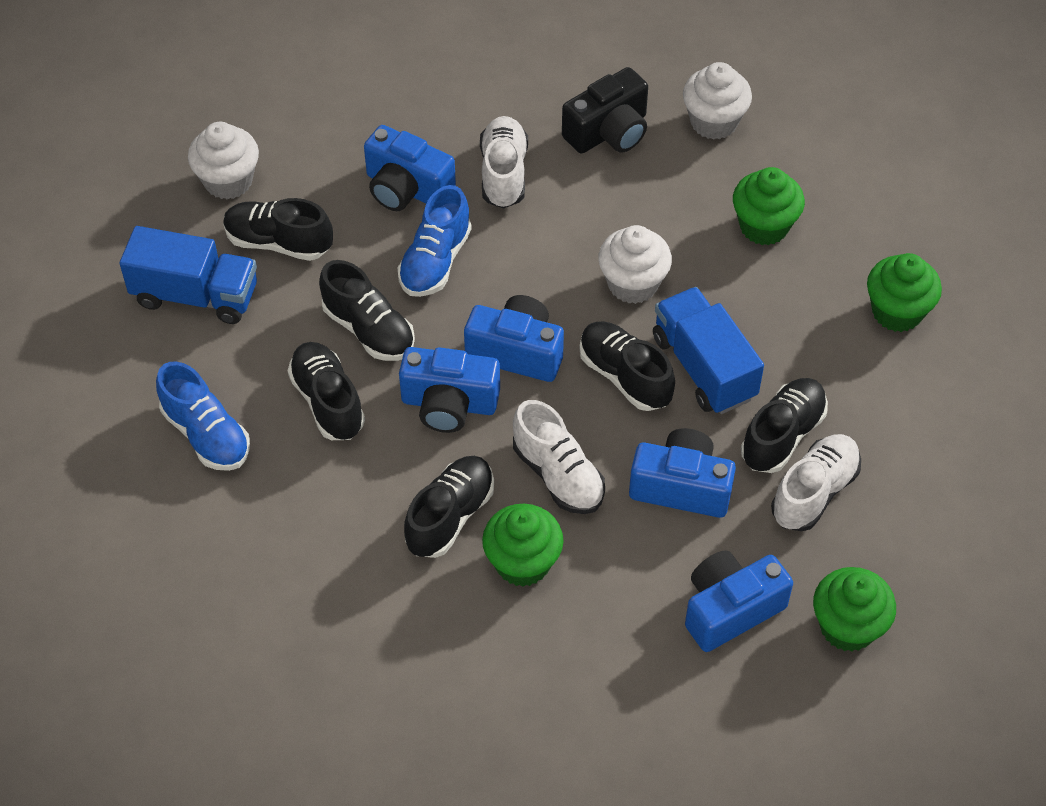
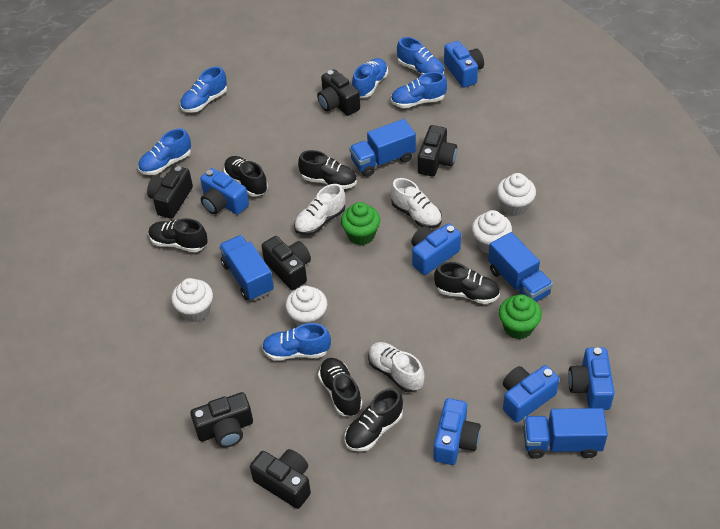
black camera: [562,67,648,153] = 1 -> [147,166,193,219] [190,392,253,447] [250,449,311,509] [262,236,311,290] [317,69,360,116] [418,125,457,177] = 6
blue camera: [364,125,456,211] [399,347,500,433] [464,295,564,382] [629,428,736,518] [685,550,793,652] = 5 -> [200,168,249,215] [411,224,461,275] [433,398,481,465] [444,41,484,88] [503,365,559,423] [568,347,615,410] = 6
blue shoe: [156,361,250,471] [398,185,472,297] = 2 -> [138,128,191,175] [180,66,227,112] [262,323,331,361] [352,58,388,97] [391,72,447,108] [397,37,444,75] = 6
blue truck: [119,226,257,324] [653,287,764,414] = 2 -> [219,235,274,301] [349,119,416,177] [488,232,553,302] [523,408,608,459] = 4
green cupcake: [482,504,564,587] [733,167,805,245] [813,567,896,652] [867,253,942,332] = 4 -> [341,202,380,245] [499,294,542,339] = 2
white cupcake: [188,122,259,200] [598,225,672,304] [683,62,752,140] = 3 -> [171,278,213,322] [285,286,327,327] [472,210,512,253] [497,173,536,216] = 4

